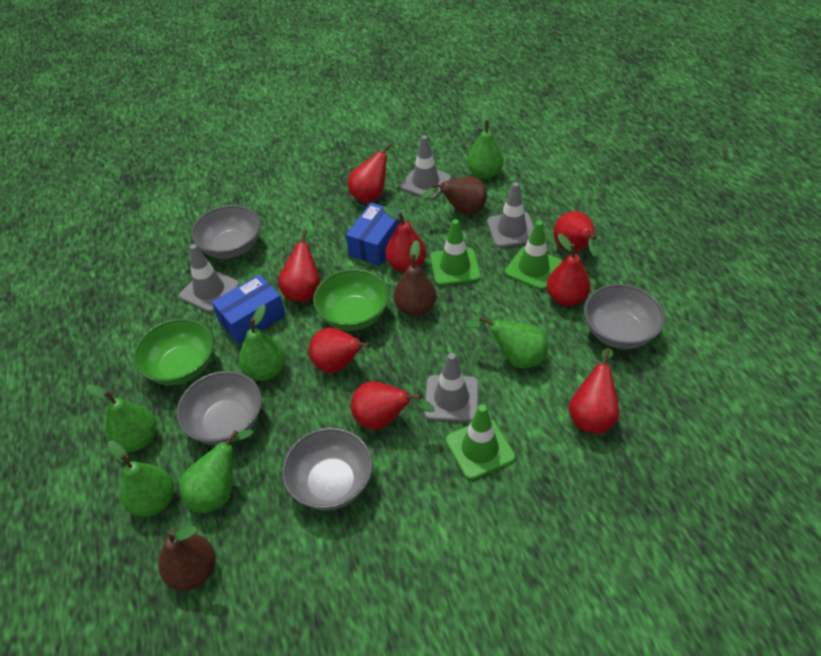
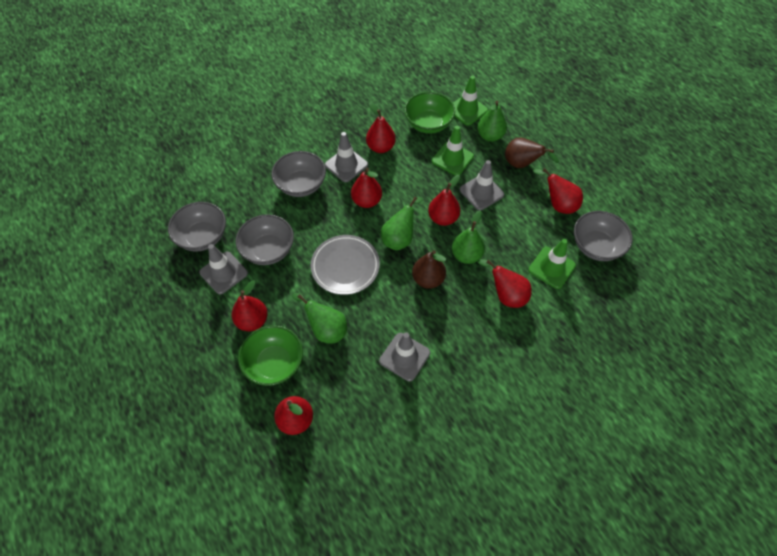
blue box: [212,274,286,344] [346,202,401,266] = 2 -> none = 0
brown pear: [158,526,215,591] [394,240,437,316] [422,176,487,215] = 3 -> [412,250,446,289] [505,137,559,168] = 2
green pear: [87,384,156,452] [107,440,174,517] [179,429,253,513] [239,304,285,381] [466,317,548,368] [467,110,504,179] = 6 -> [292,293,347,344] [381,197,423,251] [452,210,485,264] [477,100,507,142] = 4
grey plate: none = 0 -> [311,235,380,295] = 1
red pear: [278,230,320,302] [309,328,381,373] [348,143,400,203] [351,381,435,430] [383,206,426,272] [547,233,591,306] [554,211,599,257] [569,348,619,434] = 8 -> [232,281,267,331] [274,396,313,435] [351,168,382,208] [366,102,396,153] [428,175,460,226] [478,259,532,308] [533,168,583,214] = 7

